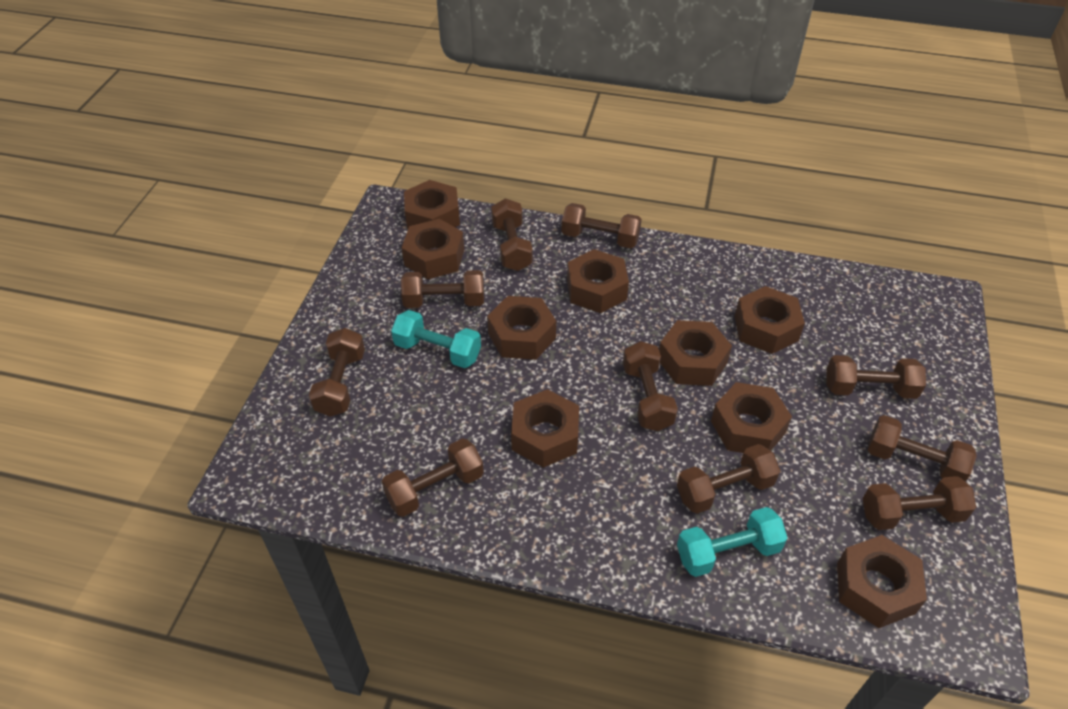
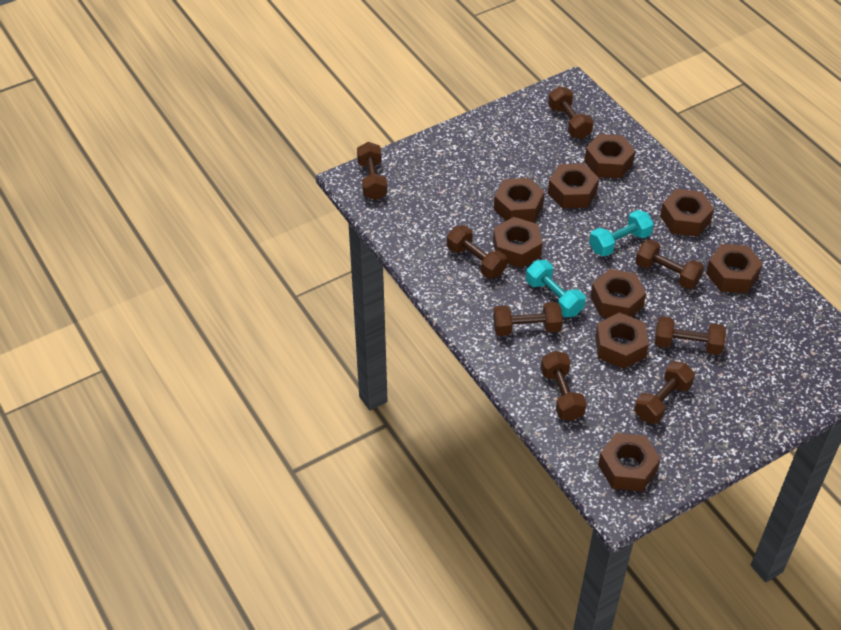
brown dumbbell: [309,328,365,417] [382,438,484,517] [401,270,484,308] [491,198,533,271] [561,203,642,248] [623,341,678,431] [677,444,780,514] [827,355,926,399] [863,476,976,530] [868,415,977,482] = 10 -> [357,142,387,200] [447,225,507,279] [493,302,563,336] [541,351,587,421] [548,87,593,139] [634,361,695,424] [635,239,704,289] [655,316,726,355] = 8

